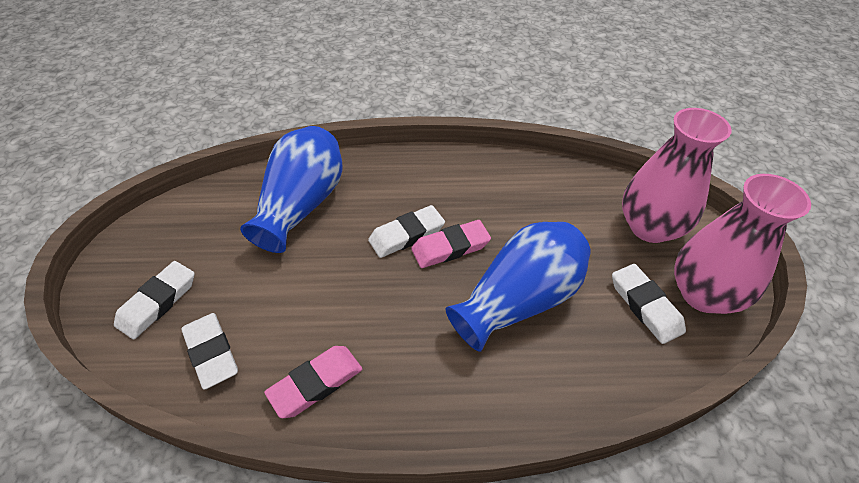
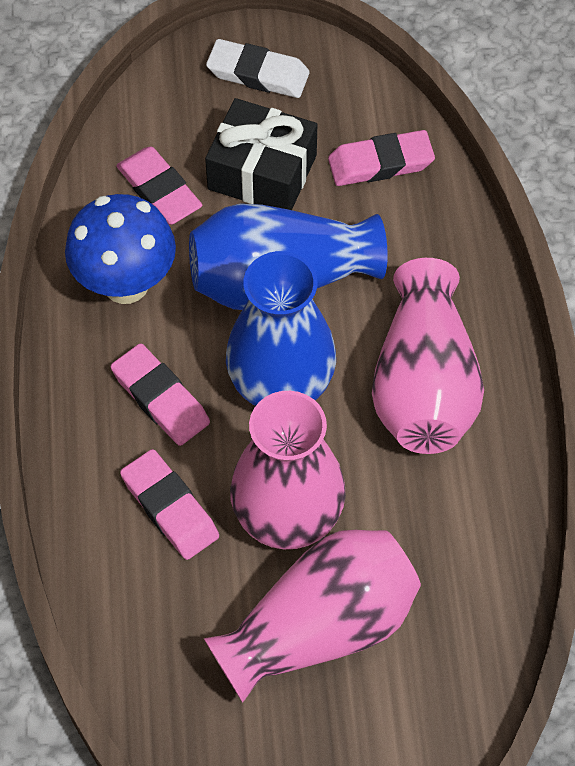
black gift: none = 0 -> [205,98,317,210] = 1
blue mushroom: none = 0 -> [65,194,176,304] = 1
pink eraser: [264,346,362,418] [411,220,491,268] = 2 -> [111,343,210,446] [116,147,202,225] [120,449,219,560] [328,130,435,186] = 4
pink vase: [622,108,732,243] [674,174,811,314] = 2 -> [204,530,421,703] [230,391,346,549] [372,258,484,454] = 3
white eraser: [114,261,194,339] [181,313,238,390] [368,205,445,258] [612,264,686,344] = 4 -> [206,39,310,98] = 1

